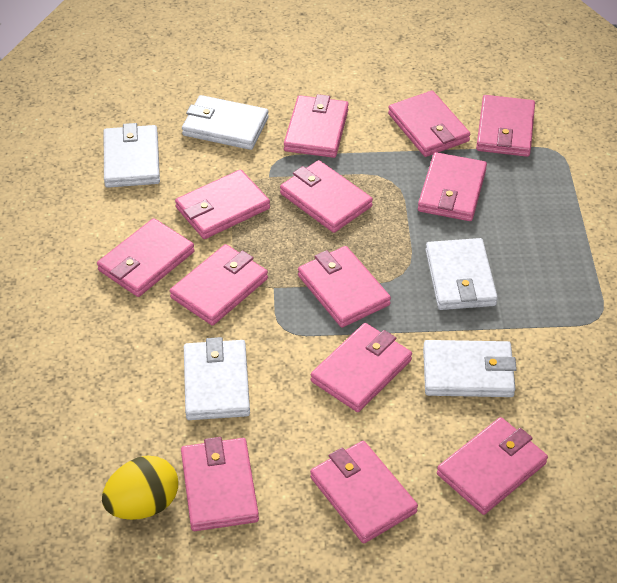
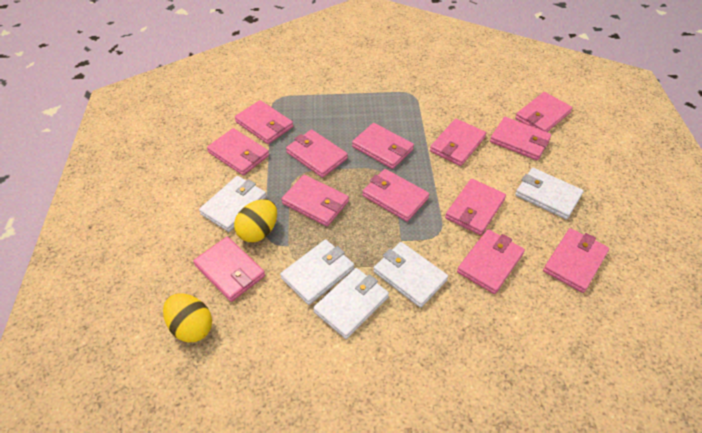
yellow egg: [102,456,178,520] = 1 -> [163,293,212,343] [234,199,277,242] = 2

